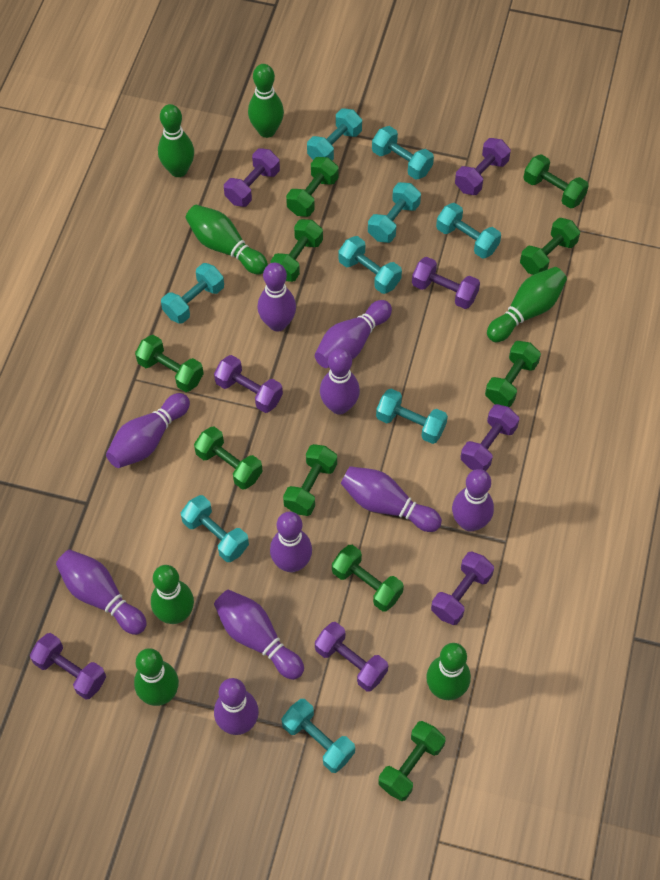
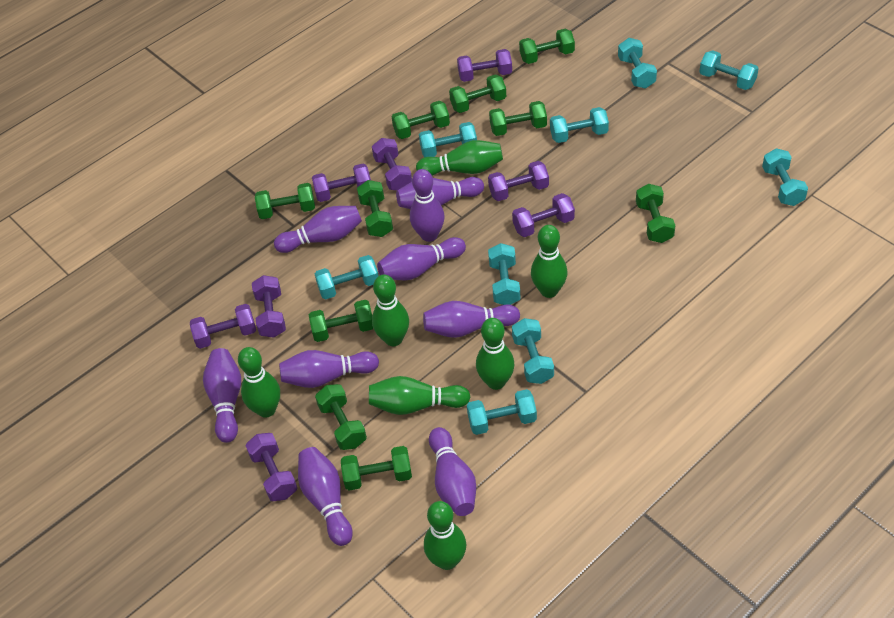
purple bowling pin: [56,549,147,635] [106,393,190,468] [214,589,304,680] [214,678,259,735] [257,263,296,332] [270,512,312,572] [315,300,392,368] [320,348,360,415] [341,466,442,532] [452,469,494,532] = 10 -> [203,348,241,443] [274,206,362,253] [279,350,379,388] [298,447,353,546] [377,237,466,280] [396,177,484,209] [410,169,444,242] [423,301,520,338] [429,427,476,516] = 9

